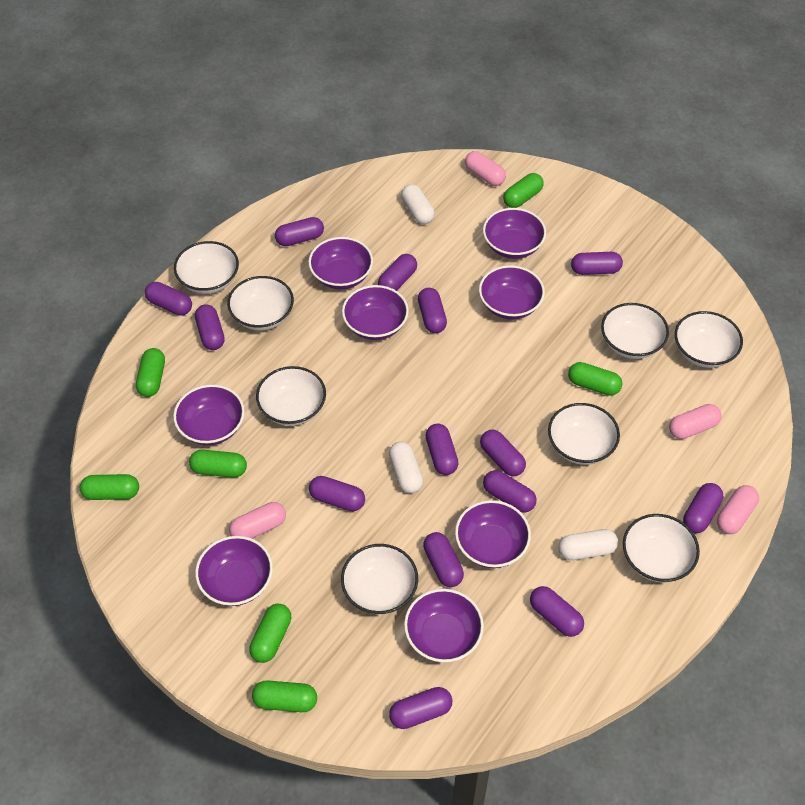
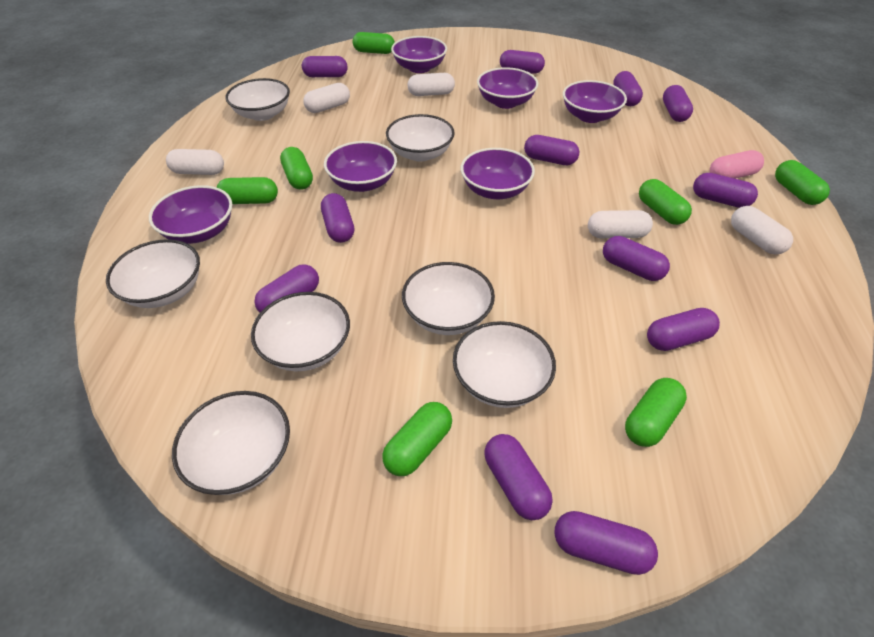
pink capsule: [229,502,286,539] [465,151,506,186] [669,404,722,439] [717,485,759,534] = 4 -> [710,150,764,179] = 1
purple bowl: [173,385,245,445] [195,536,273,606] [308,237,373,289] [342,285,409,340] [404,589,484,663] [455,500,531,568] [479,265,545,320] [483,208,546,259] = 8 -> [149,185,232,244] [324,141,397,192] [391,36,447,73] [461,148,535,199] [477,67,538,109] [563,80,627,123] = 6
purple capsule: [145,282,192,316] [195,304,225,350] [275,217,324,246] [309,476,365,511] [378,254,417,291] [389,687,452,729] [418,288,447,333] [423,532,464,587] [425,424,459,475] [480,430,526,476] [483,470,537,513] [530,586,584,637] [571,252,623,275] [683,483,723,533] = 14 -> [254,264,319,313] [302,56,348,77] [321,193,354,243] [484,434,553,520] [500,50,545,74] [524,135,579,165] [554,511,658,575] [603,236,670,281] [613,71,643,106] [647,308,720,351] [663,85,693,122] [693,173,758,208] = 12
white bowl: [174,241,239,294] [227,276,294,330] [256,366,326,426] [341,544,418,614] [548,403,620,465] [601,303,669,359] [623,514,700,583] [675,311,743,368] = 8 -> [106,239,200,308] [172,391,290,495] [225,78,290,121] [251,292,350,371] [386,114,455,162] [402,262,495,335] [453,321,556,408] = 7
white capsule: [389,441,423,493] [401,184,435,224] [558,529,618,560] = 3 -> [166,149,224,175] [303,83,350,113] [408,73,455,96] [588,210,653,238] [731,206,793,255] = 5

